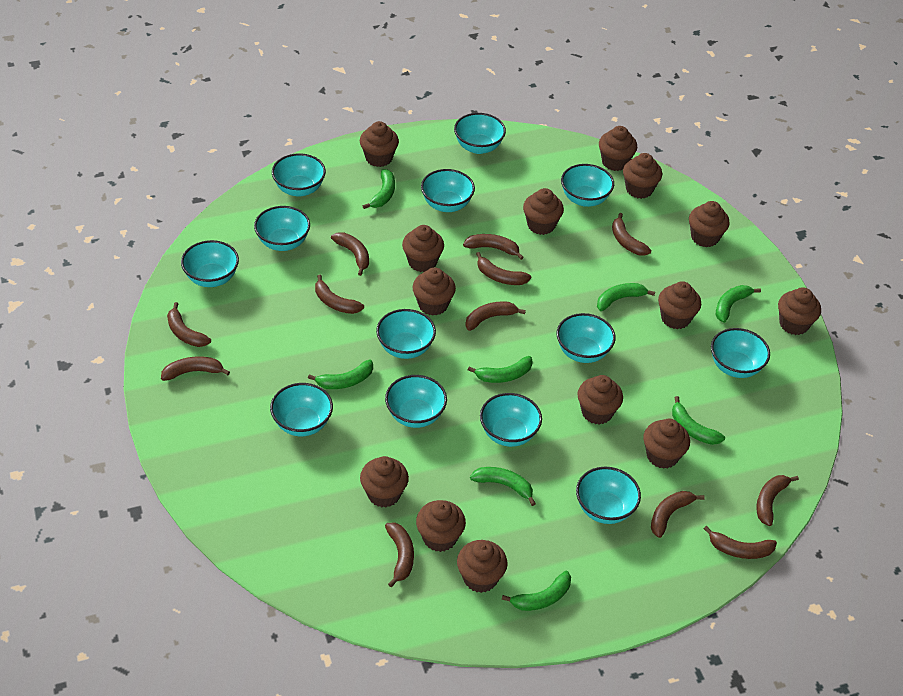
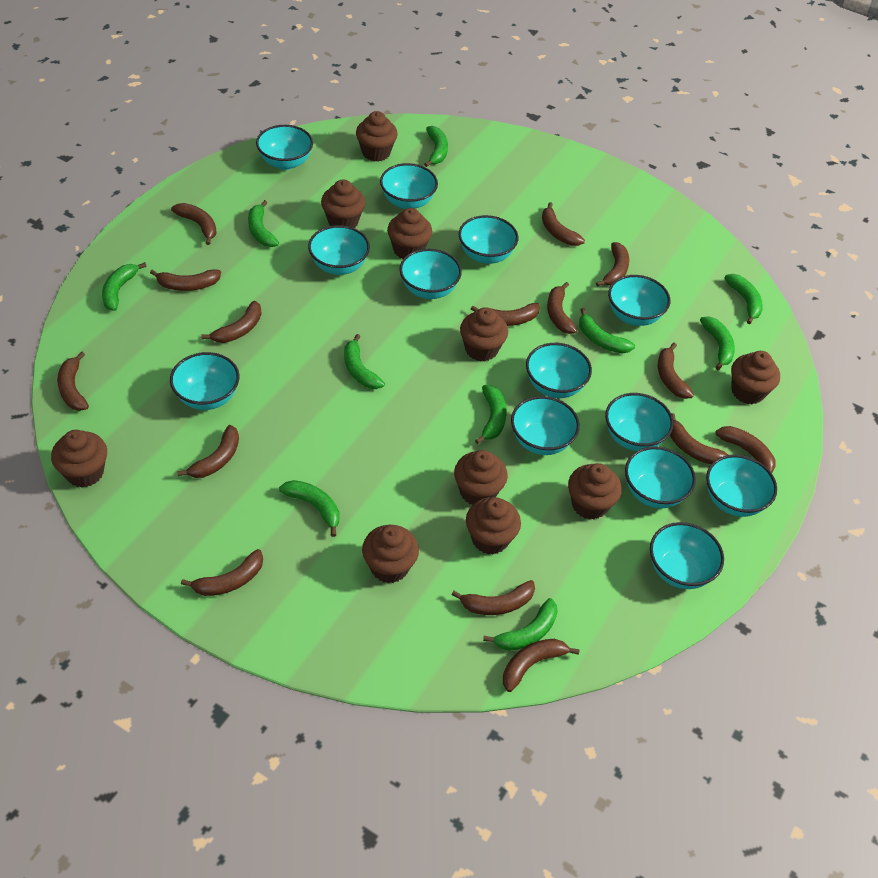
brown banana: [161,356,230,381] [167,302,211,347] [315,274,364,314] [331,232,369,276] [385,522,414,587] [463,234,524,260] [465,301,526,331] [476,252,531,285] [612,213,651,256] [651,491,705,538] [704,526,777,559] [756,475,799,526] = 12 -> [57,351,89,411] [150,269,221,291] [171,203,217,245] [177,425,239,478] [181,549,263,596] [201,301,262,343] [452,580,535,615] [471,303,540,326] [503,639,580,692] [542,202,585,246] [547,282,577,334] [596,242,629,287] [658,343,694,399] [670,413,728,464] [715,426,776,473] = 15
brown cupcake: [360,121,399,167] [360,456,409,507] [402,225,444,272] [413,268,456,316] [416,500,466,552] [457,540,508,593] [523,188,564,235] [577,375,623,425] [599,126,637,171] [623,153,662,199] [643,419,690,469] [658,281,701,329] [689,201,730,247] [778,287,821,335] = 14 -> [51,430,107,488] [321,179,365,228] [356,111,398,162] [362,525,419,583] [387,208,432,259] [454,450,508,505] [460,307,508,362] [466,497,521,555] [568,463,622,520] [731,351,780,404] = 10
green banana: [308,360,373,389] [363,169,395,209] [468,356,533,383] [470,467,536,506] [502,571,571,611] [597,283,655,311] [672,396,725,445] [716,285,761,323] = 8 -> [102,262,147,311] [248,200,279,247] [279,480,339,537] [344,334,385,389] [424,126,448,167] [475,385,507,444] [483,598,558,651] [579,308,635,353] [700,316,735,370] [725,274,763,324] = 10

